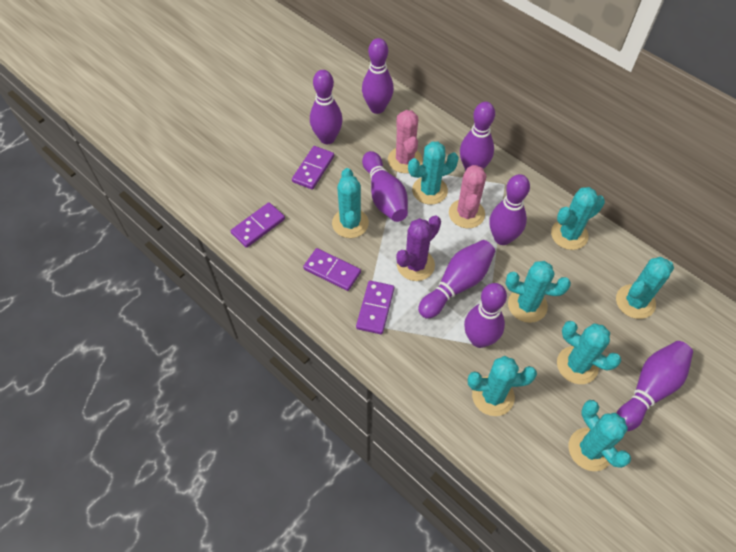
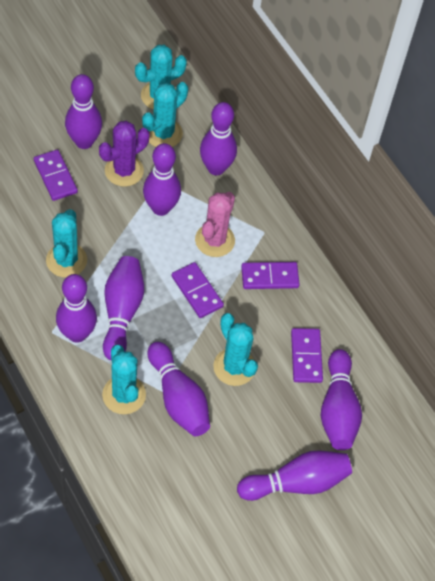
pink cactus: [388,110,422,173] [449,165,486,228] = 2 -> [195,192,235,257] = 1
turquoise cactus: [332,168,369,238] [408,141,459,205] [468,356,537,416] [505,261,571,323] [551,187,605,250] [557,321,621,384] [569,400,631,471] [616,257,674,319] = 8 -> [46,209,87,278] [102,345,146,414] [135,45,187,110] [142,82,188,147] [213,313,258,386] = 5

